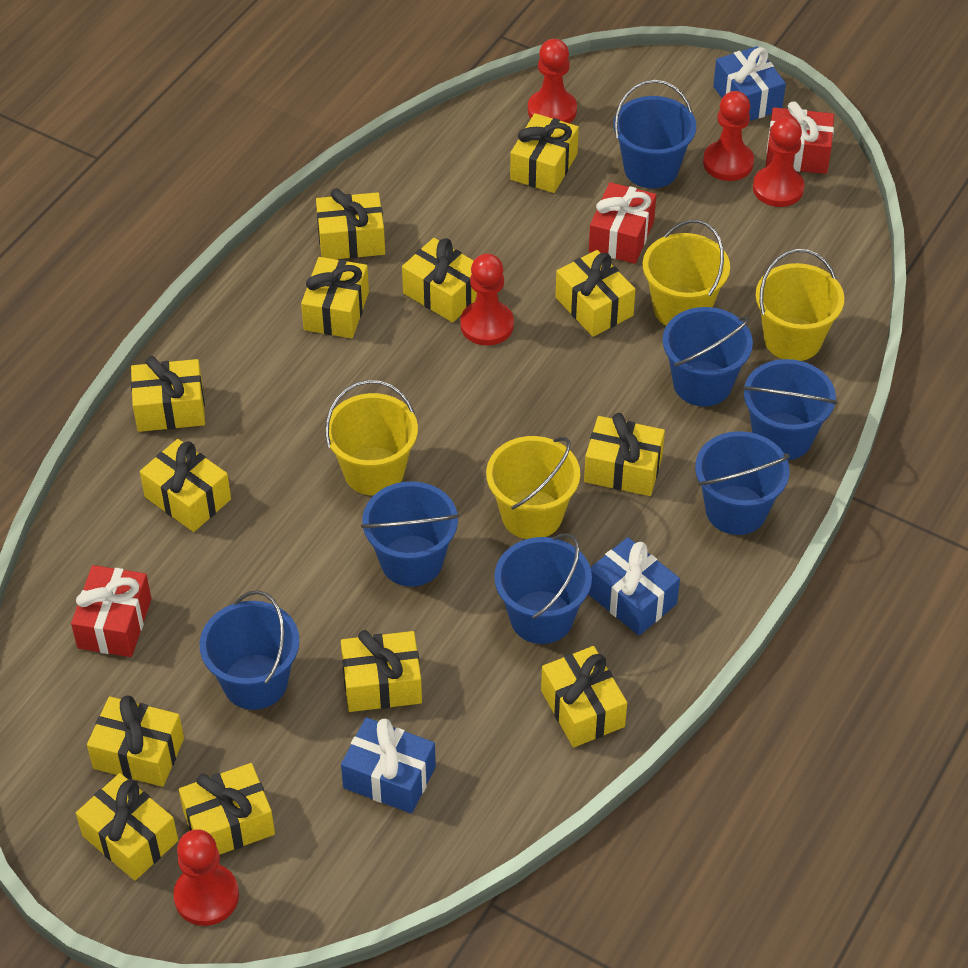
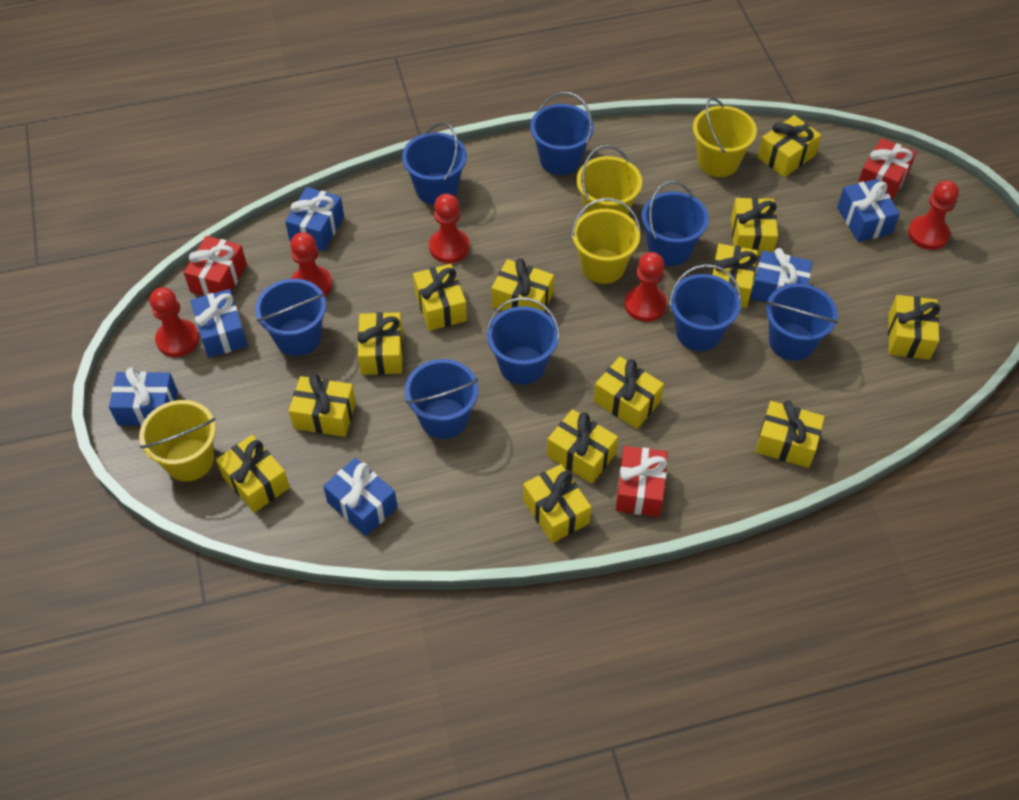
blue bucket: [200,590,299,710] [361,481,459,587] [494,533,592,644] [613,80,696,188] [663,307,753,406] [695,431,790,535] [742,359,837,460] = 7 -> [255,279,326,356] [402,123,467,205] [405,359,479,439] [487,297,560,385] [530,92,594,175] [641,181,709,266] [669,264,741,351] [766,283,838,361] = 8
blue gift: [341,717,436,814] [588,537,680,636] [713,46,786,121] = 3 -> [109,367,178,426] [190,289,248,358] [285,187,344,251] [323,458,397,536] [750,248,812,303] [837,179,900,242] = 6

